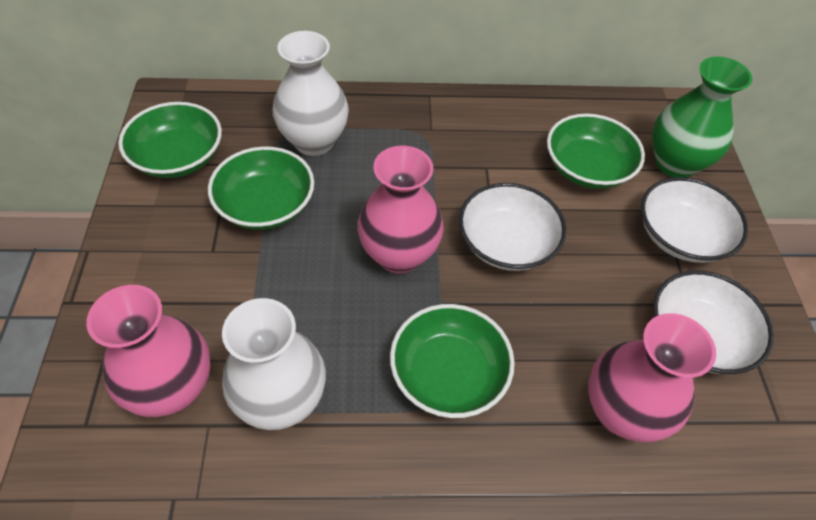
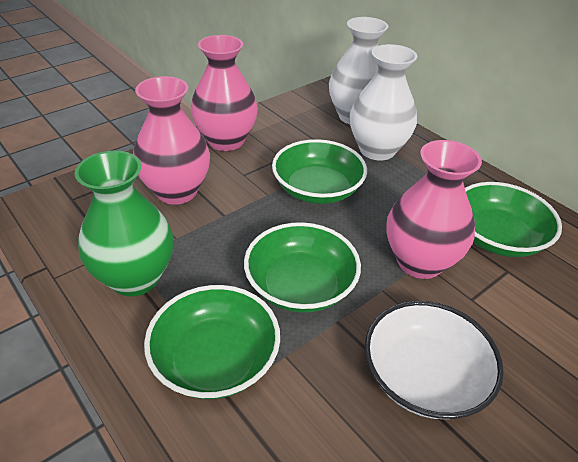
white bowl: [459,183,566,271] [641,177,748,263] [653,270,774,374] = 3 -> [365,301,504,419] = 1

